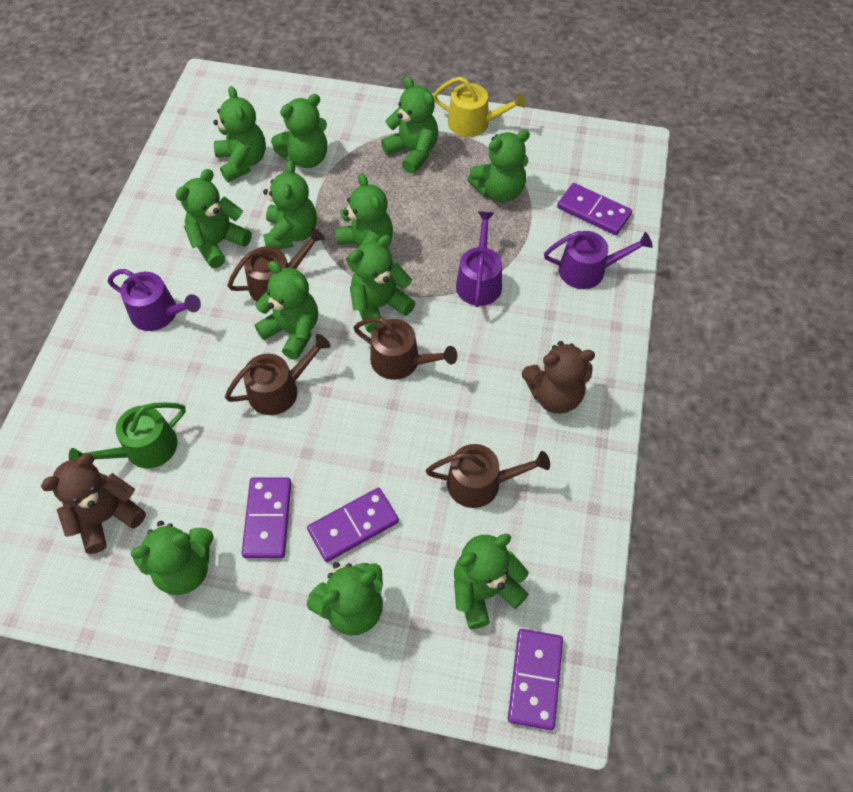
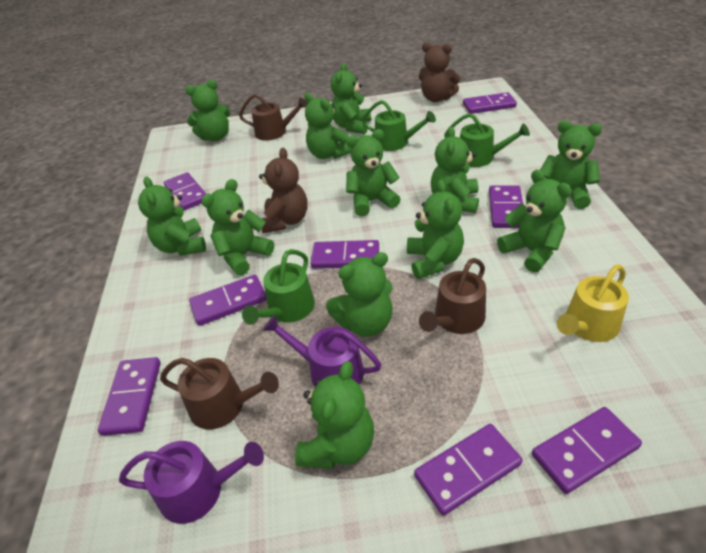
brown watering can: [225,334,330,415] [227,227,325,302] [353,317,457,380] [426,444,550,508] = 4 -> [160,358,279,430] [239,94,307,141] [419,258,486,334] = 3
green watering can: [69,402,186,469] = 1 -> [242,249,315,325] [362,100,436,151] [444,113,530,167] = 3
purple domino: [242,477,291,558] [307,488,399,562] [508,629,563,730] [557,183,632,235] = 4 -> [98,357,161,436] [164,172,206,210] [189,275,267,326] [311,240,379,269] [414,424,522,516] [463,92,517,114] [489,185,523,228] [532,407,642,494] = 8
purple watering can: [108,269,201,331] [456,211,502,307] [544,231,653,289] = 3 -> [119,441,264,524] [263,315,381,387] = 2

